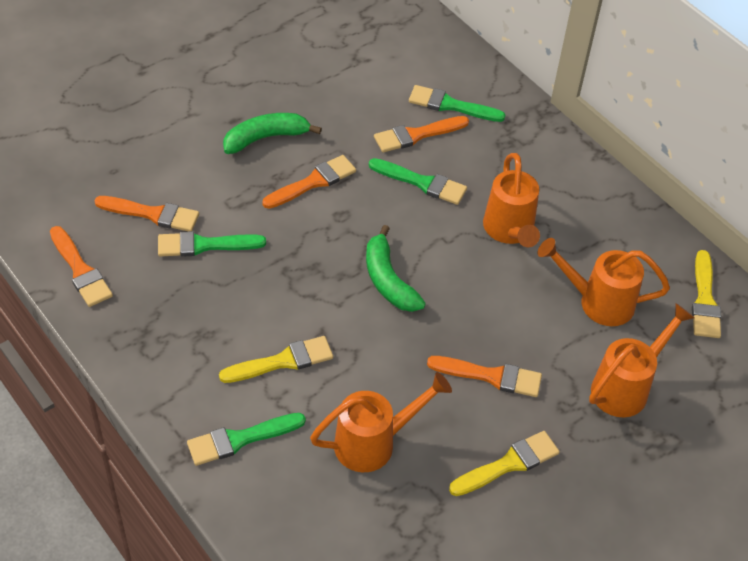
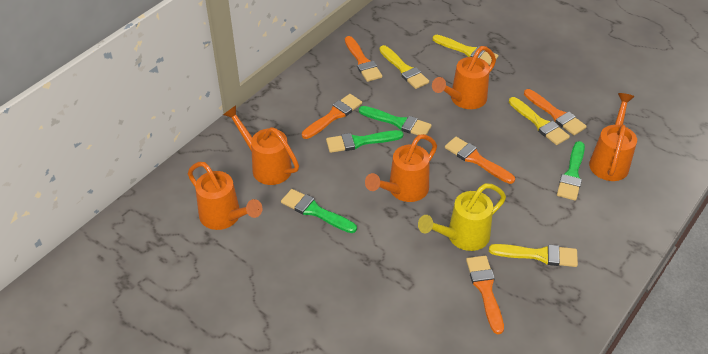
green banana: [223,113,322,154] [366,225,426,312] = 2 -> none = 0
orange watering can: [310,372,452,472] [483,153,540,247] [537,238,670,326] [589,303,695,417] = 4 -> [188,162,262,230] [223,105,299,185] [365,134,437,202] [432,46,496,109] [589,93,637,181] = 5
yellow brush: [219,336,333,383] [449,431,559,496] [692,250,721,338] = 3 -> [379,45,429,89] [433,35,498,65] [489,244,578,267] [509,97,570,145] = 4
yellow watering can: none = 0 -> [418,183,506,251] = 1

